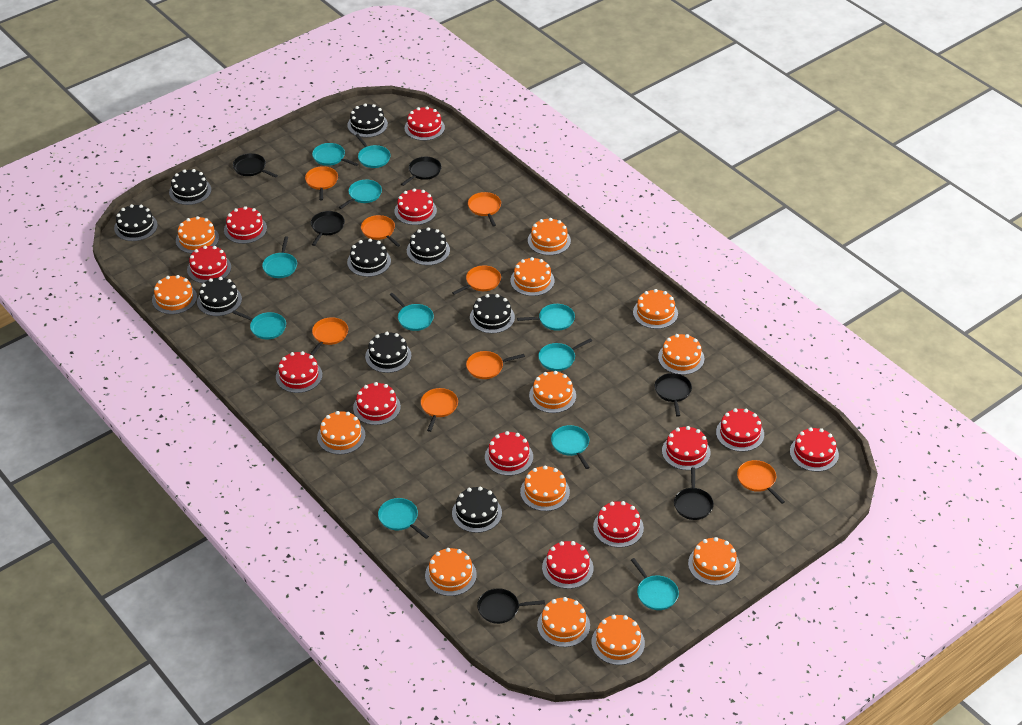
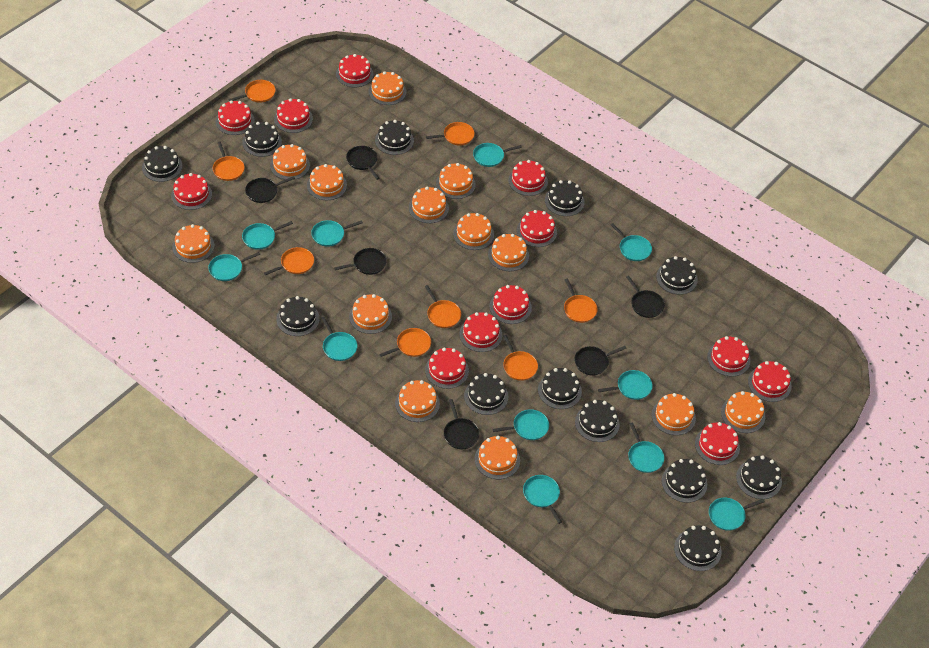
black cake: [114,204,158,241] [169,169,211,205] [197,277,242,316] [347,103,388,137] [347,238,391,277] [365,332,411,373] [407,227,450,265] [452,487,502,533] [470,294,515,333] = 9 -> [142,146,182,182] [242,122,282,157] [276,296,320,336] [375,120,414,155] [464,373,508,415] [538,368,582,409] [545,180,585,216] [575,400,620,442] [656,256,698,295] [662,459,707,503] [674,525,722,571] [736,456,782,499] = 12

